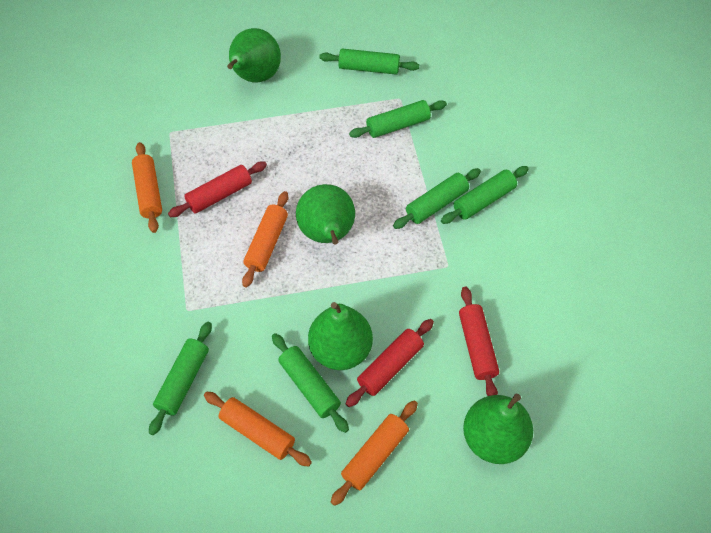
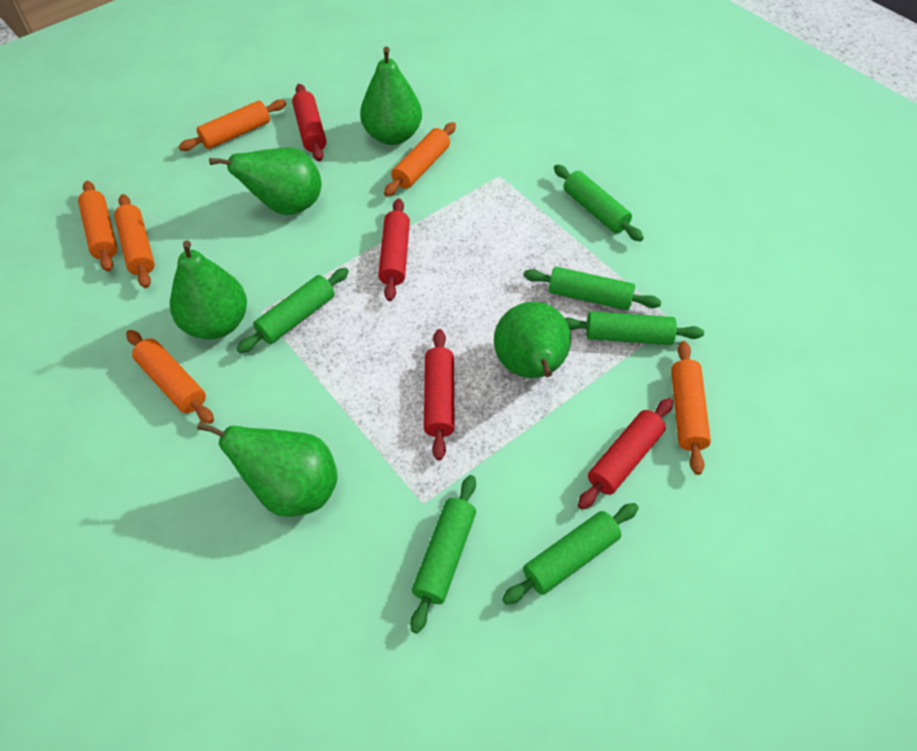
green pear: [227,28,281,83] [296,184,355,244] [308,302,373,370] [463,393,533,464] = 4 -> [170,240,247,340] [197,421,337,517] [209,148,321,215] [360,47,422,145] [494,302,571,378] = 5
orange rolling pin: [132,142,162,233] [204,392,312,467] [242,191,288,288] [331,401,418,506] = 4 -> [78,181,118,272] [114,194,155,288] [126,330,214,424] [178,99,286,151] [384,122,456,196] [671,341,711,475] = 6
red rolling pin: [168,161,267,217] [346,319,434,407] [459,287,499,396] = 3 -> [292,84,327,161] [378,198,410,301] [424,329,455,460] [578,398,673,510] = 4

